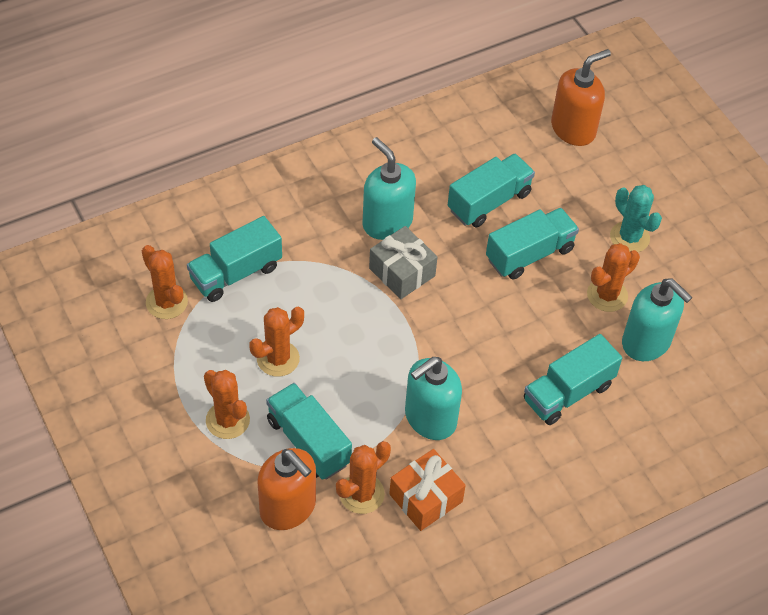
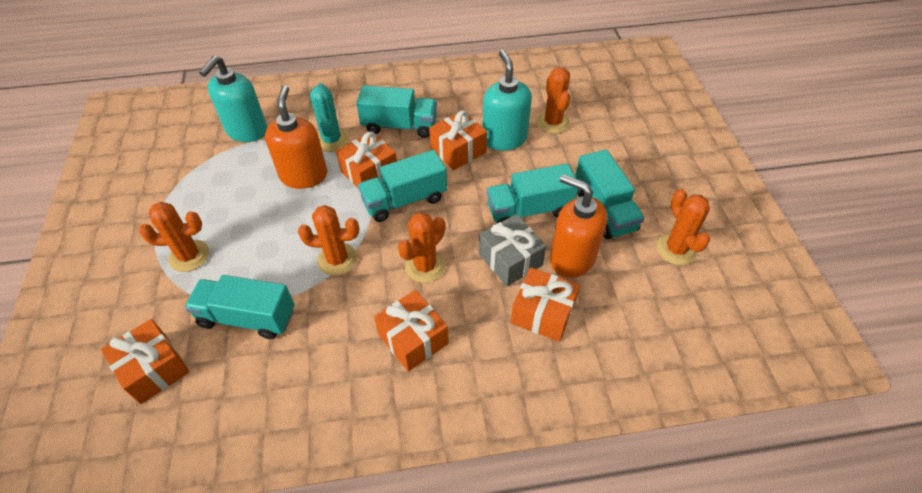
orange gift: [389,449,466,531] = 1 -> [101,319,189,404] [336,131,397,188] [374,290,449,372] [429,110,487,170] [511,267,580,342] = 5
turquoise soap dispenser: [362,137,416,240] [405,357,462,440] [622,279,693,361] = 3 -> [199,56,267,142] [483,50,532,151] = 2

